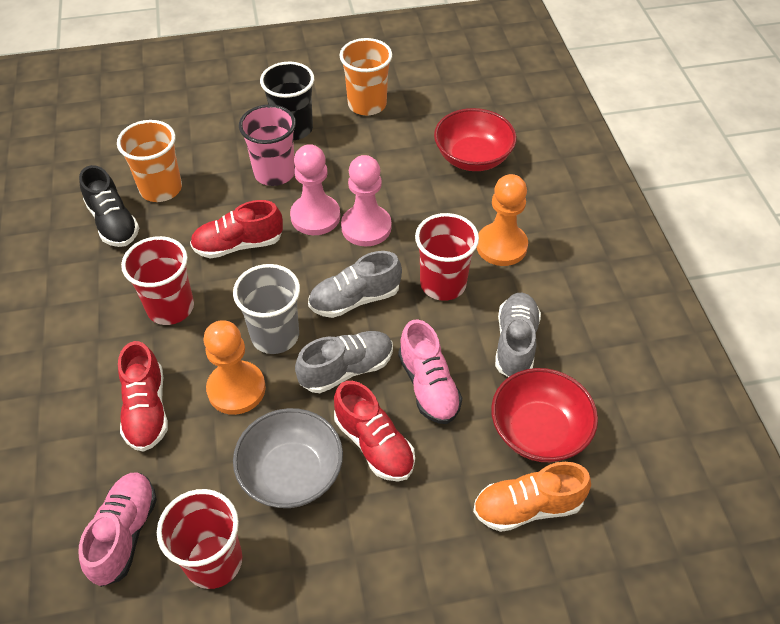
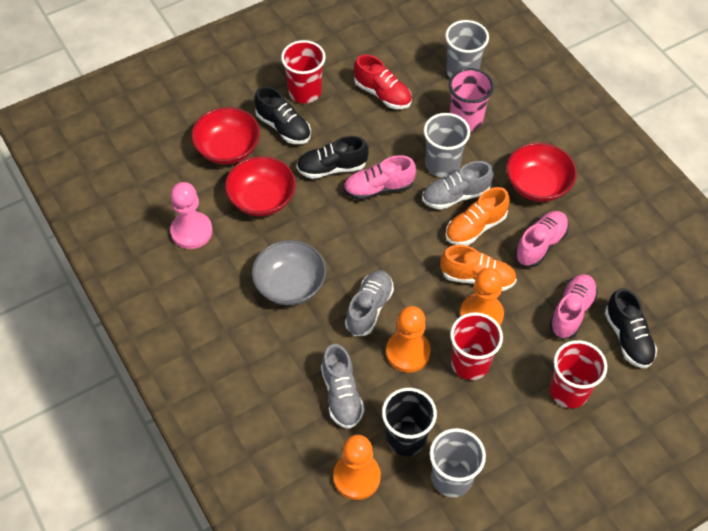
black shoe: [79,165,139,247] = 1 -> [254,86,311,144] [296,136,369,179] [605,288,657,368] = 3
grey cup: [233,264,300,354] = 1 -> [424,113,470,177] [430,428,486,497] [445,20,489,78] = 3
orange cup: [117,120,182,202] [340,38,392,115] = 2 -> none = 0
orange pawn: [204,320,266,415] [477,174,528,266] = 2 -> [333,435,381,500] [386,306,430,372] [460,268,504,326] = 3
orange shoe: [473,462,591,532] = 1 -> [440,245,517,291] [445,187,510,245] = 2
pink pawn: [290,144,340,235] [341,155,391,246] = 2 -> [170,182,213,249] = 1
pink shoe: [78,472,157,587] [398,319,462,424] = 2 -> [343,155,416,200] [515,211,569,267] [549,274,598,339] = 3
red bowl: [434,108,517,171] [491,368,598,462] = 2 -> [191,107,260,164] [225,156,296,216] [506,143,577,202] = 3
red shoe: [118,341,168,452] [190,200,283,259] [334,381,415,481] = 3 -> [354,54,412,109] = 1

